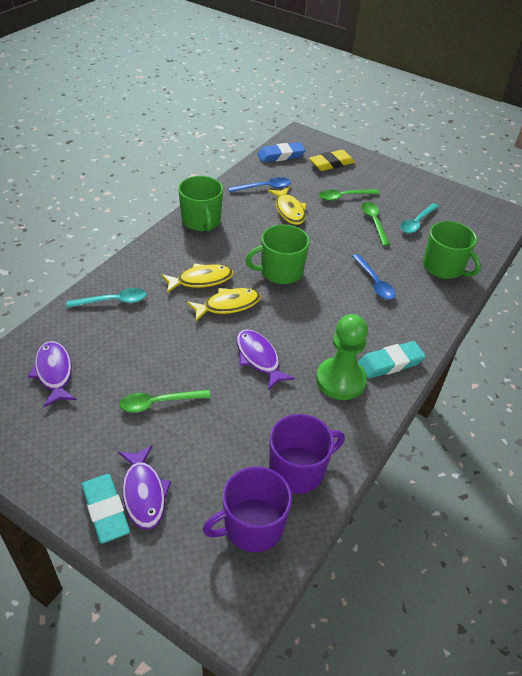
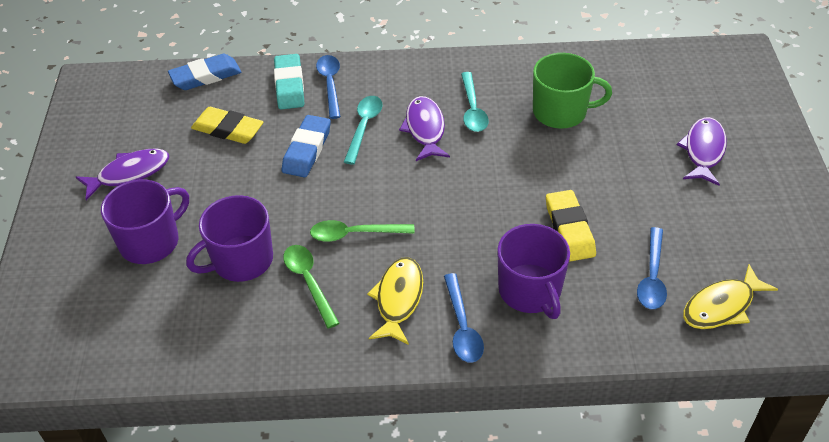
blue eraser: [257,142,306,162] = 1 -> [168,54,241,90] [282,115,331,178] = 2
blue spoon: [228,177,291,192] [352,254,396,299] = 2 -> [316,55,341,119] [444,273,484,363] [637,227,667,309] = 3
green mug: [178,176,223,231] [246,224,310,284] [423,221,481,279] = 3 -> [533,53,612,129] = 1
green pawn: [316,314,368,400] = 1 -> none = 0
green spoon: [120,390,211,413] [319,189,380,201] [361,202,390,246] = 3 -> [283,245,339,329] [310,220,415,242] = 2
purple mug: [203,466,292,552] [269,414,345,494] = 2 -> [101,180,189,264] [186,195,273,282] [497,224,570,319] = 3
turquoise eraser: [81,474,130,544] [358,341,426,379] = 2 -> [274,54,305,109] = 1
yellow eraser: [309,150,355,171] = 1 -> [191,107,263,144] [546,190,596,261] = 2
yellow fish: [161,264,233,293] [187,288,261,321] [268,187,307,225] = 3 -> [367,257,423,345] [683,264,778,329] = 2

